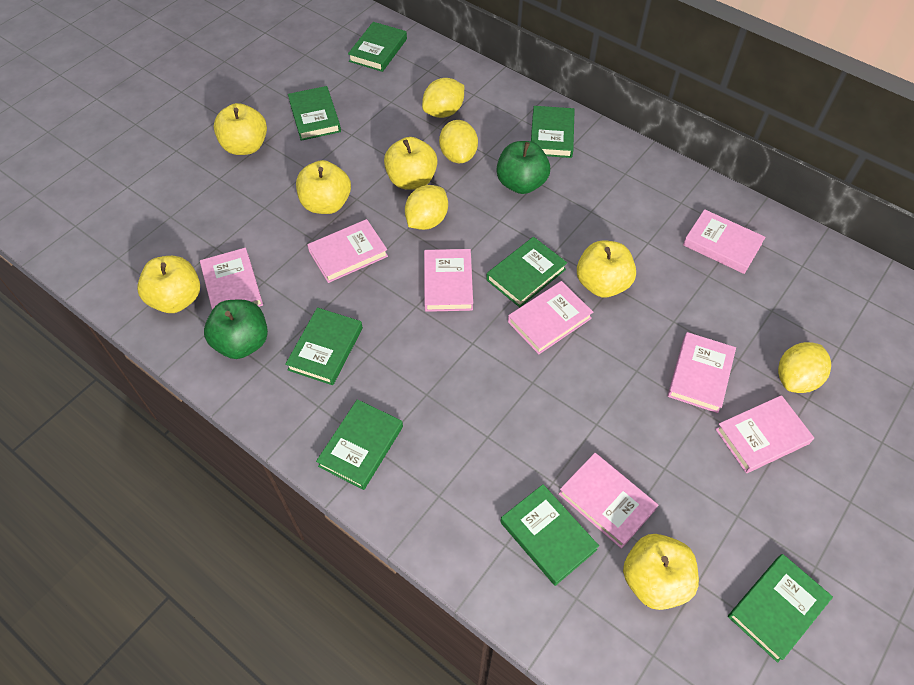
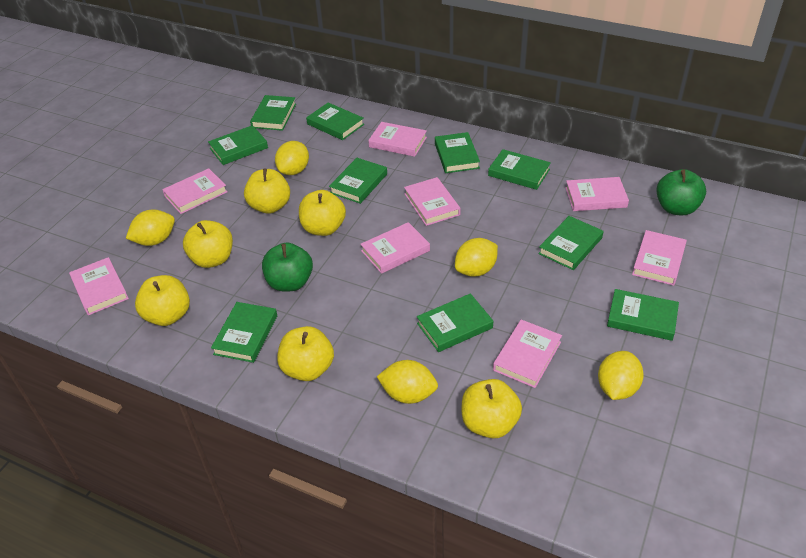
green book: [285,307,363,385] [288,86,341,141] [316,399,403,490] [348,22,407,72] [486,237,567,307] [500,484,599,586] [531,106,575,158] [728,554,833,663] = 8 -> [208,125,268,165] [211,302,277,363] [250,95,296,131] [306,103,364,140] [329,158,387,204] [417,293,493,352] [435,132,480,173] [488,149,551,190] [538,216,603,270] [607,289,679,341] = 10
yellow lemon: [405,185,448,230] [422,78,464,118] [439,120,478,163] [778,342,831,393] = 4 -> [126,209,175,246] [275,141,309,175] [377,360,438,404] [455,238,498,277] [598,351,644,400] = 5

